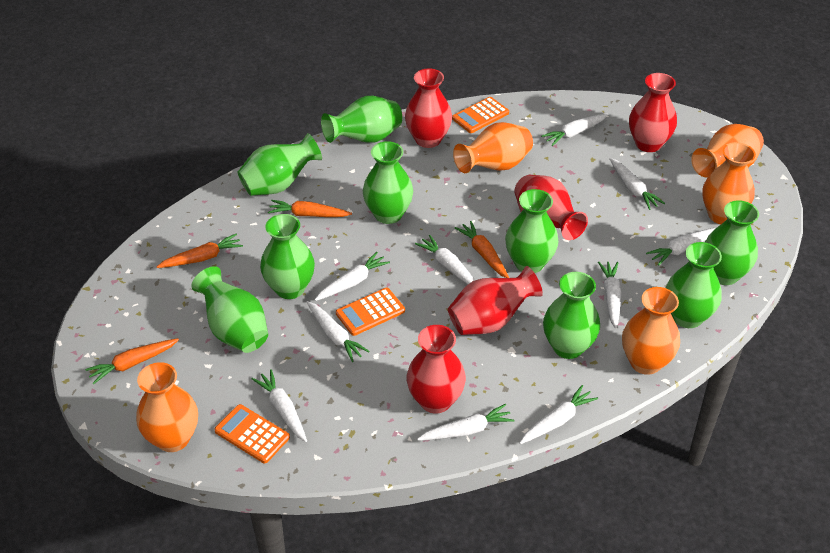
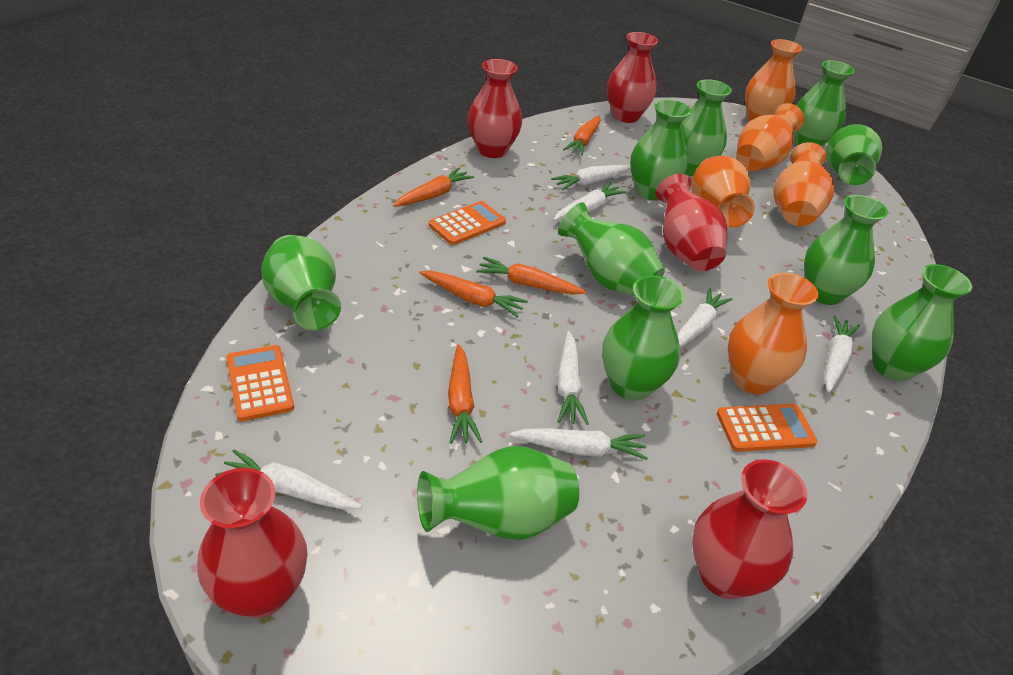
green vase: [191,266,268,353] [238,133,322,196] [260,214,315,299] [321,96,402,143] [363,141,413,224] [505,189,558,273] [543,272,600,359] [666,242,722,328] [705,200,759,285] = 9 -> [261,235,341,330] [417,446,579,540] [558,202,665,296] [602,275,684,400] [630,99,691,201] [681,79,732,176] [793,60,855,147] [804,195,888,305] [825,124,882,185] [872,264,972,381] = 10
orange carrot: [85,338,179,385] [156,234,243,268] [268,200,352,217] [455,221,509,278] = 4 -> [393,168,474,207] [419,271,528,317] [448,344,482,444] [476,257,587,294] [563,115,601,156] = 5
white carrot: [252,369,307,442] [307,301,370,362] [315,252,390,301] [415,235,475,284] [417,404,515,441] [519,385,598,444] [541,114,608,146] [598,262,622,329] [609,158,665,210] [646,227,717,266] = 10 -> [215,449,362,510] [510,429,648,460] [551,165,631,190] [553,182,627,220] [557,331,589,425] [677,288,733,348] [825,316,860,392] = 7

